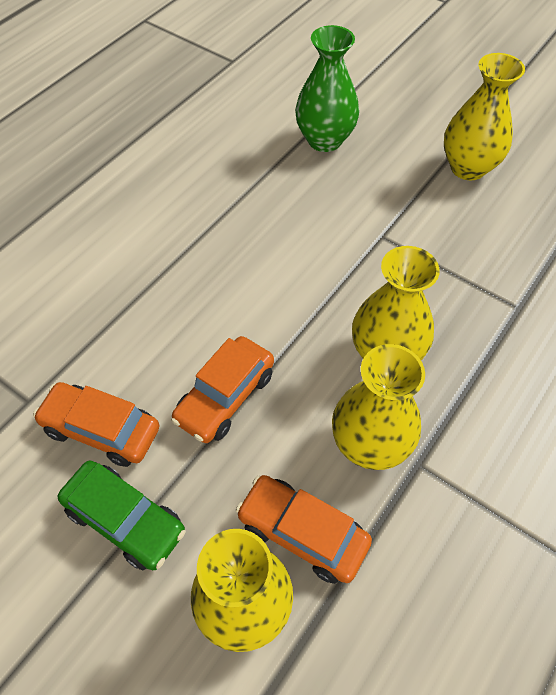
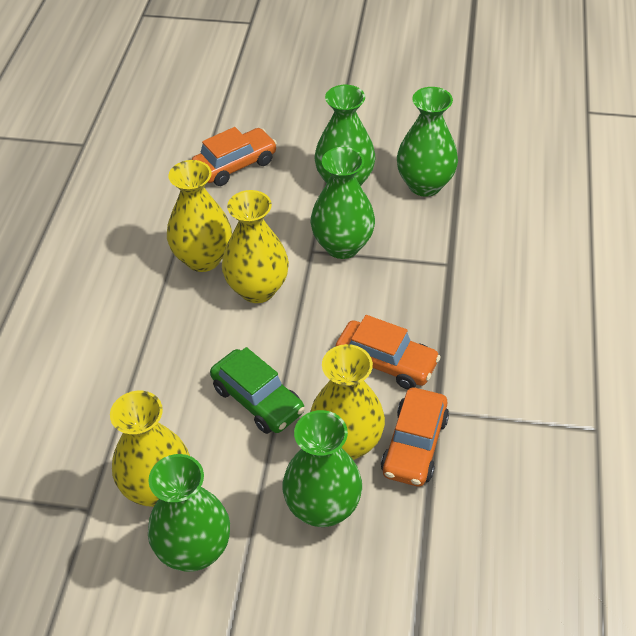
green vase: [295,25,359,152] = 1 -> [148,454,230,572] [282,410,362,527] [310,147,375,259] [315,85,375,186] [397,87,458,197] = 5

